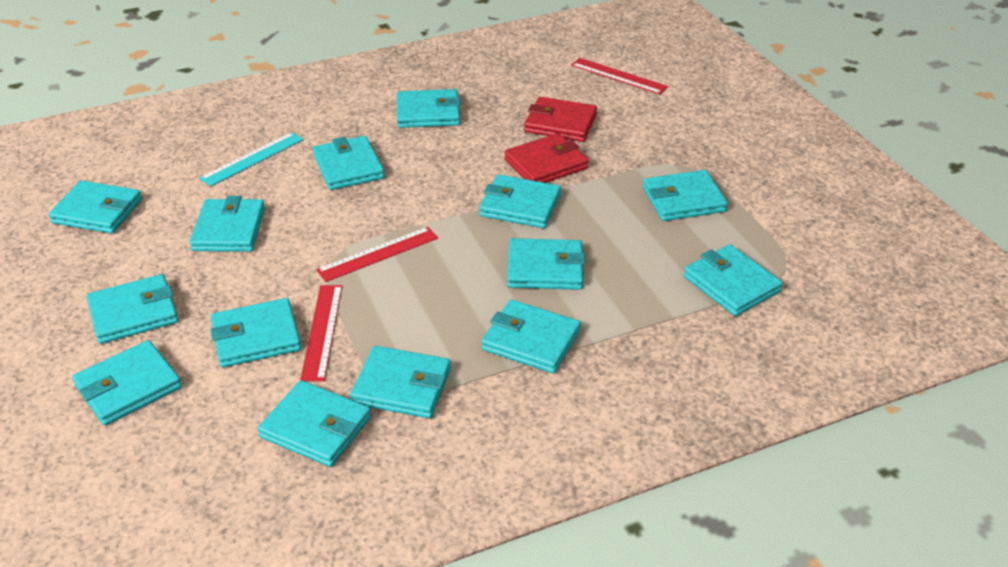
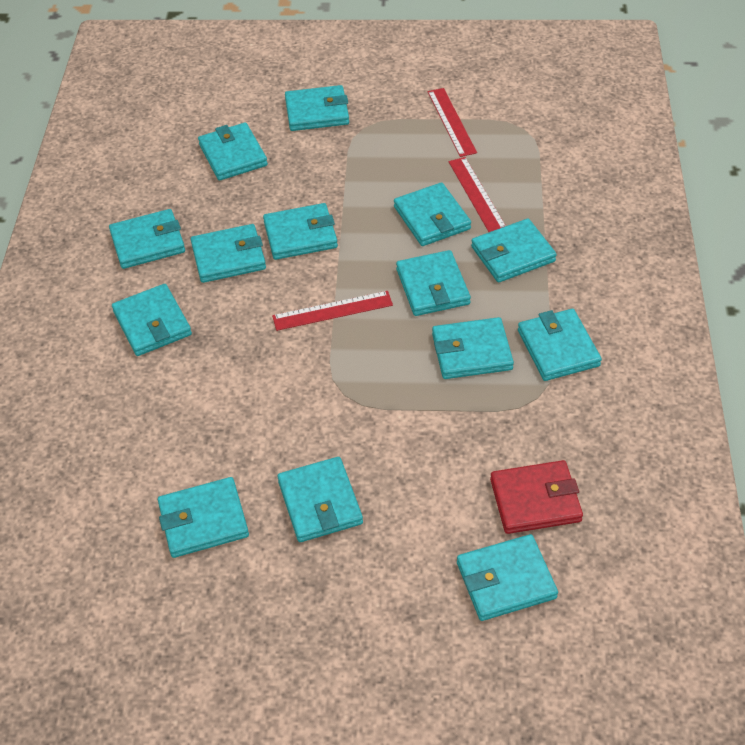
red wallet: [504,133,588,183] [524,97,597,142] = 2 -> [490,460,583,534] = 1
turquoise ruler: [199,132,303,187] = 1 -> none = 0

